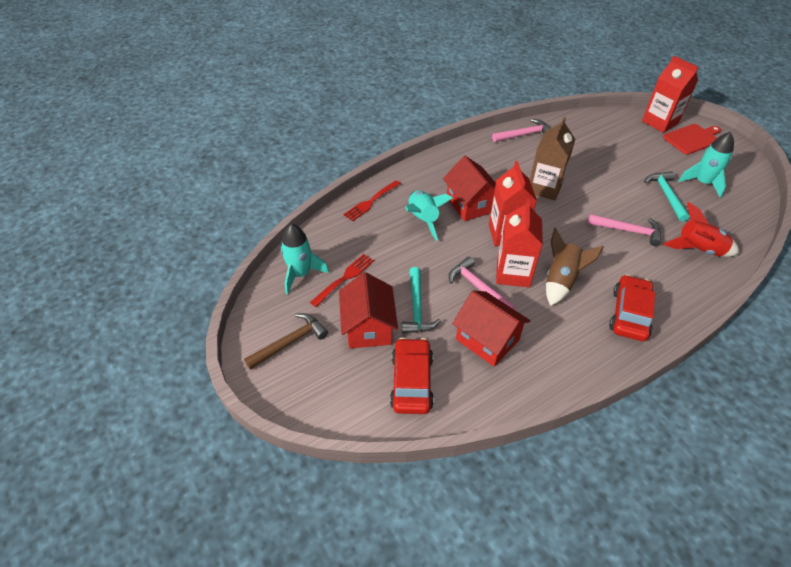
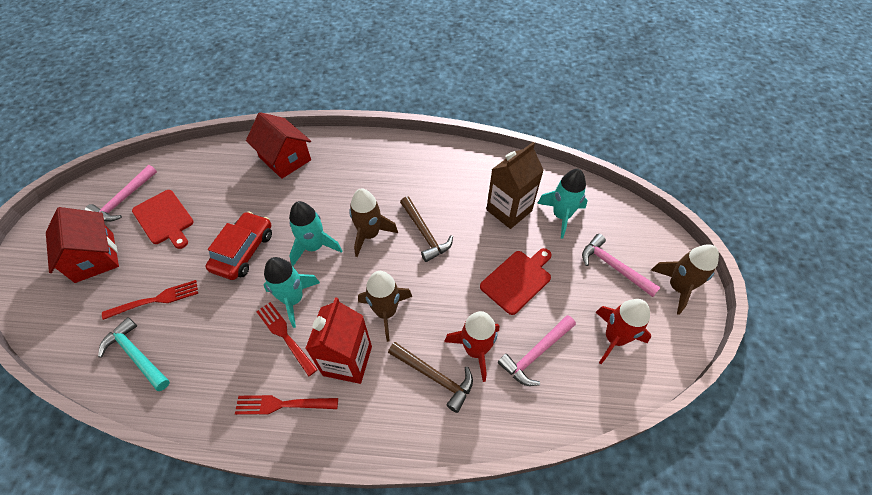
brown hammer: [244,313,328,370] = 1 -> [388,342,473,413] [400,196,453,262] = 2
brown rocket: [546,228,604,306] = 1 -> [349,188,398,257] [358,271,412,342] [651,244,719,315] = 3
red car: [390,338,434,414] [609,275,655,341] = 2 -> [205,211,272,280] = 1
red carton: [489,161,537,246] [496,199,543,287] [642,56,698,133] = 3 -> [305,297,372,384] = 1
red cutting board: [663,124,721,155] = 1 -> [132,190,194,249] [480,248,552,315] = 2
red fork: [310,254,374,307] [343,180,401,221] = 2 -> [102,280,198,320] [235,395,338,415] [256,302,318,377] = 3
red house: [339,272,398,348] [443,156,496,221] [452,291,530,367] = 3 -> [46,207,119,283] [246,112,311,179] = 2
red rocket: [663,202,739,257] = 1 -> [444,311,500,382] [596,299,651,364] = 2
turquoise hammer: [402,267,440,334] [644,171,690,222] = 2 -> [98,317,170,391] = 1

